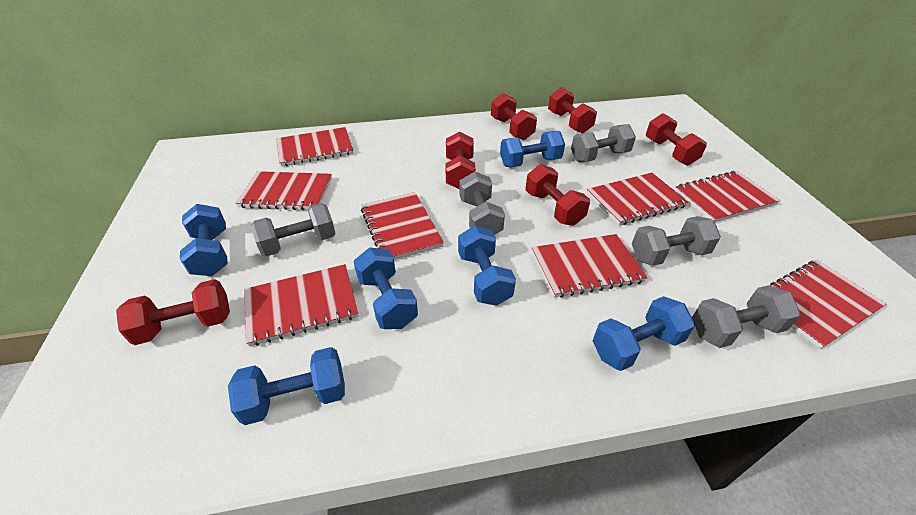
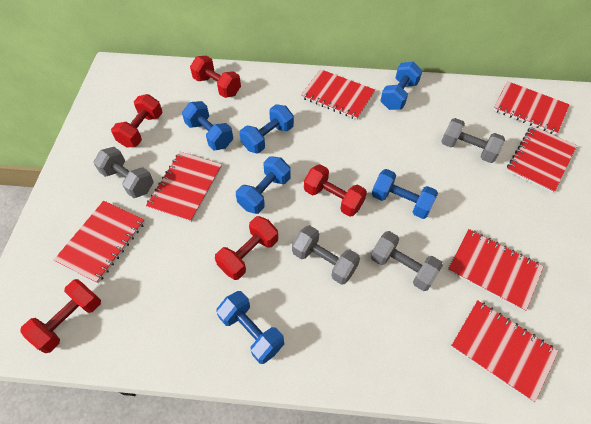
grey dumbbell: [251,203,336,257] [460,171,505,235] [571,124,636,162] [632,216,721,266] [692,285,801,348] = 5 -> [94,147,154,198] [292,225,360,285] [371,231,443,291] [441,118,505,163] = 4
red dumbbell: [116,279,230,345] [446,132,475,189] [491,93,537,140] [525,164,590,226] [548,87,597,133] [646,113,707,166] = 6 -> [20,279,101,353] [111,94,163,148] [190,56,241,98] [215,216,278,280] [304,164,367,217] = 5
red notebook: [236,171,332,210] [244,264,358,347] [276,127,353,167] [361,192,444,260] [532,234,647,298] [587,173,689,225] [675,171,780,222] [770,260,887,349] = 8 -> [54,201,145,283] [146,152,222,222] [301,69,375,120] [447,229,544,312] [451,300,558,402] [493,81,570,135] [507,126,577,193] = 7

